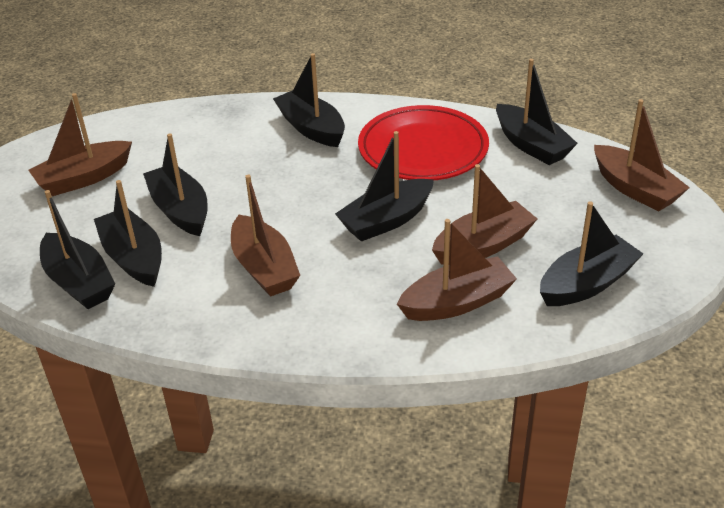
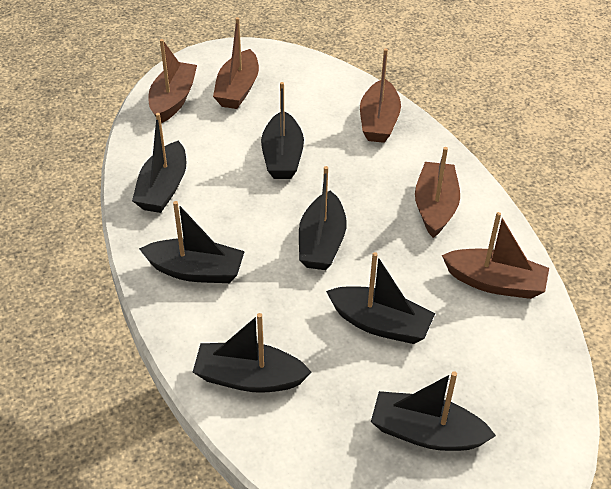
red plate: [358,105,489,180] = 1 -> none = 0

